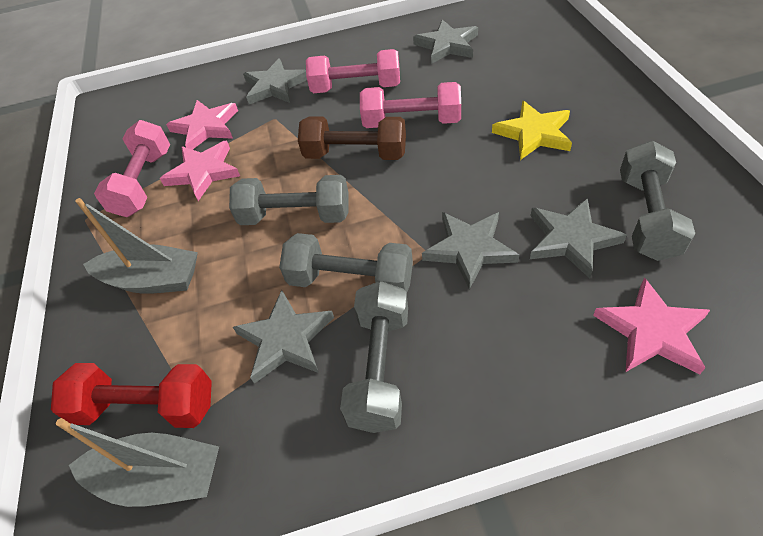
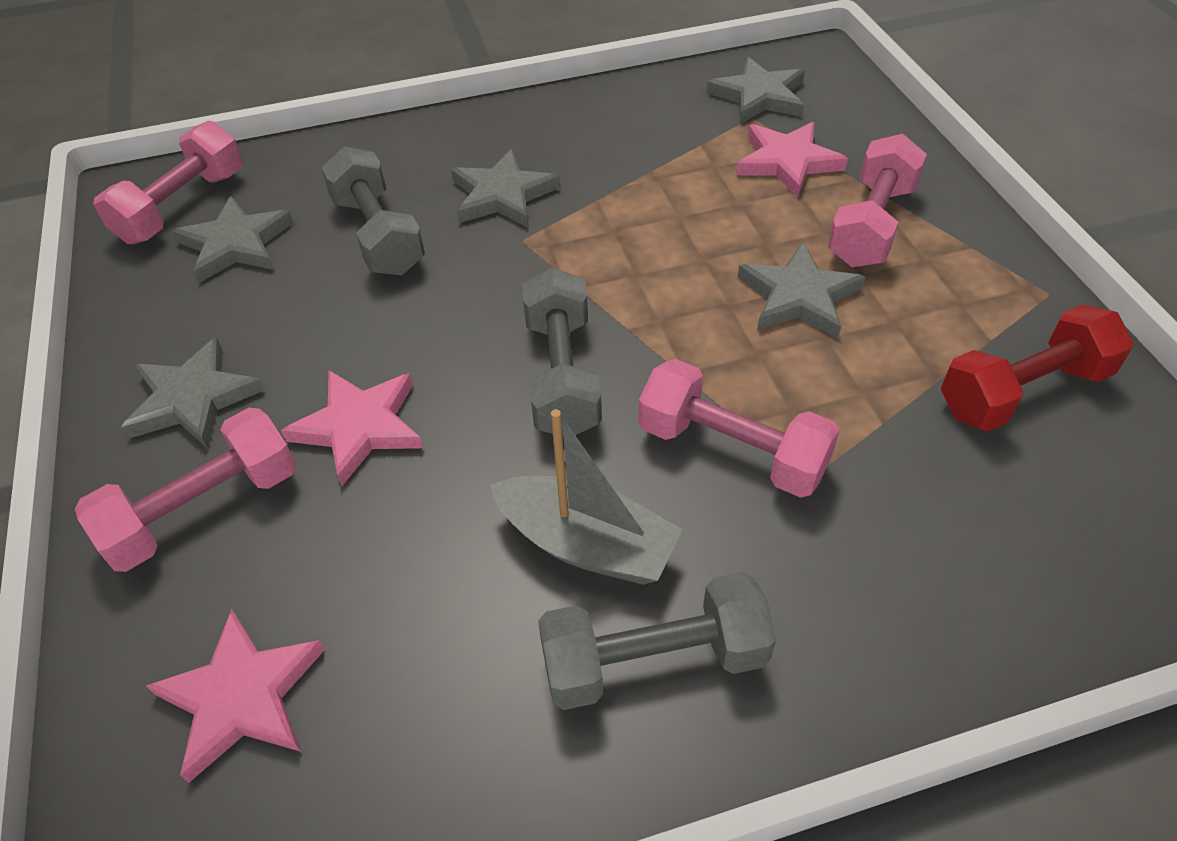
brown dumbbell: [298,116,406,160] = 1 -> none = 0
grey boat: [56,418,219,507] [75,198,198,294] = 2 -> [490,409,683,585] = 1
grey dumbbell: [229,175,349,225] [279,233,413,293] [340,281,408,433] [620,141,695,261] = 4 -> [321,146,425,275] [522,268,602,436] [538,572,776,710] = 3
pink dumbbell: [94,120,170,217] [306,49,400,93] [360,82,461,128] = 3 -> [75,408,296,572] [93,121,243,244] [638,359,840,498] [827,134,927,267] = 4
yellow star: [492,101,572,160] = 1 -> none = 0

